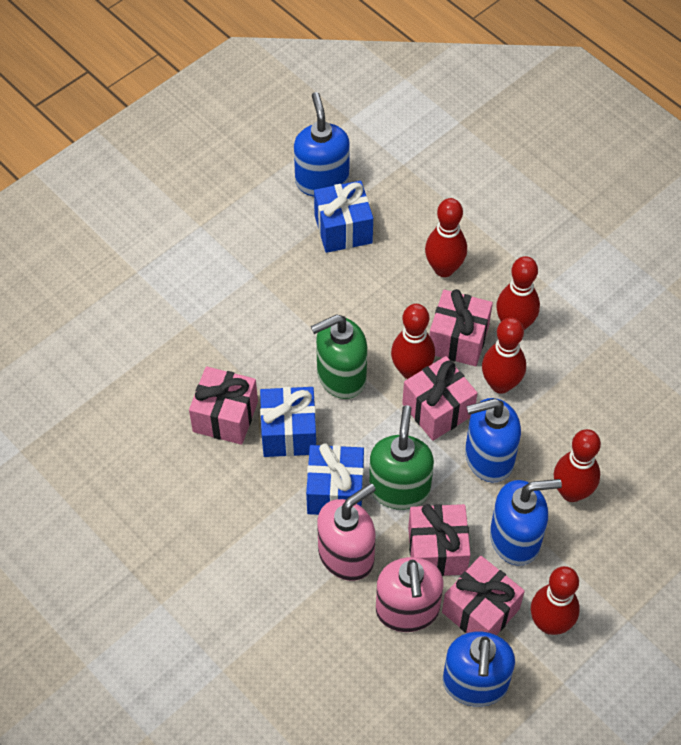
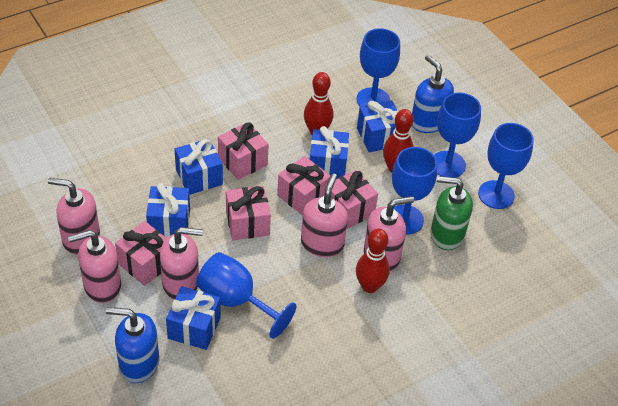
blue gift: [260,387,316,457] [306,443,364,515] [314,181,373,253] = 3 -> [146,183,190,238] [166,286,221,350] [175,139,223,195] [310,126,349,179] [357,101,399,152] = 5
blue goblet: none = 0 -> [196,252,296,339] [356,28,400,106] [392,147,437,234] [434,93,481,178] [478,123,534,209] = 5
blue soap dispenser: [294,92,350,197] [443,632,515,707] [465,398,521,483] [490,479,562,565] = 4 -> [106,307,159,383] [412,55,454,133] = 2
green soap dispenser: [311,314,367,399] [369,405,434,510] = 2 -> [430,176,473,250] = 1
pink soap dispenser: [317,483,376,581] [376,557,443,632] = 2 -> [48,178,100,254] [68,230,121,303] [160,227,203,300] [301,173,348,257] [364,196,414,271] = 5
red bowling pin: [391,304,435,379] [425,198,467,277] [482,317,526,394] [496,256,540,330] [531,566,580,635] [554,429,601,502] = 6 -> [304,72,334,135] [356,229,390,293] [383,109,414,172] = 3

